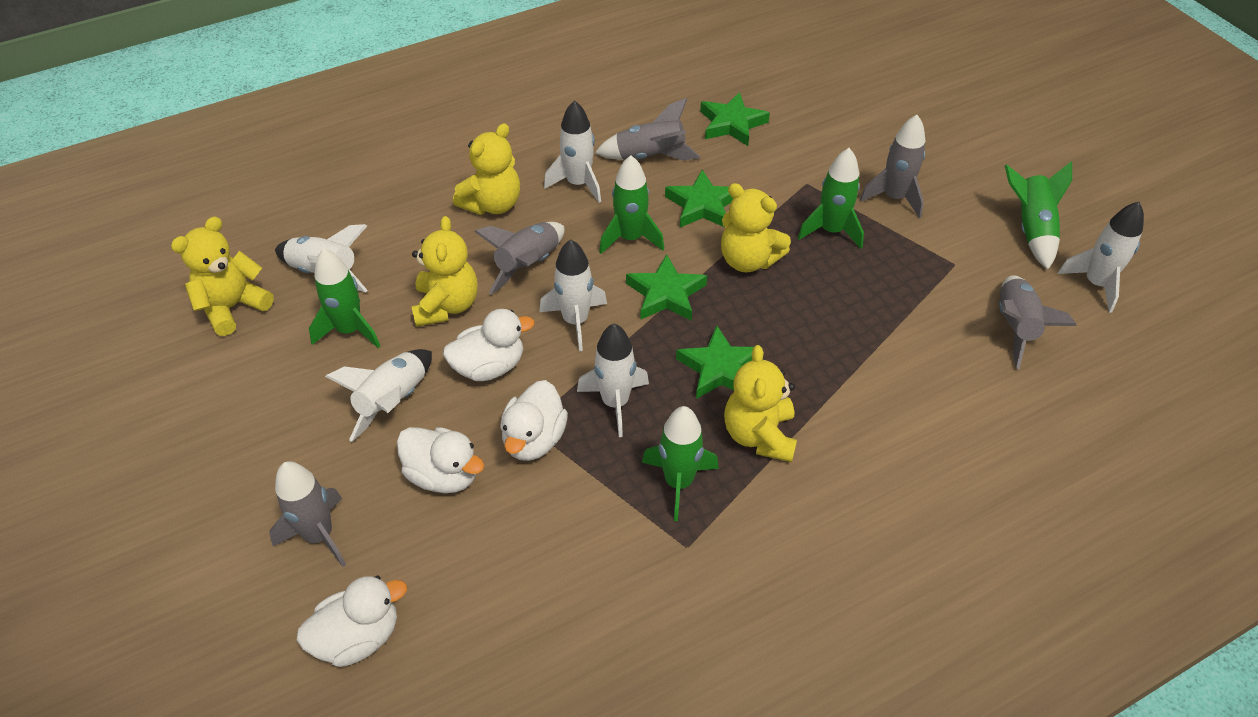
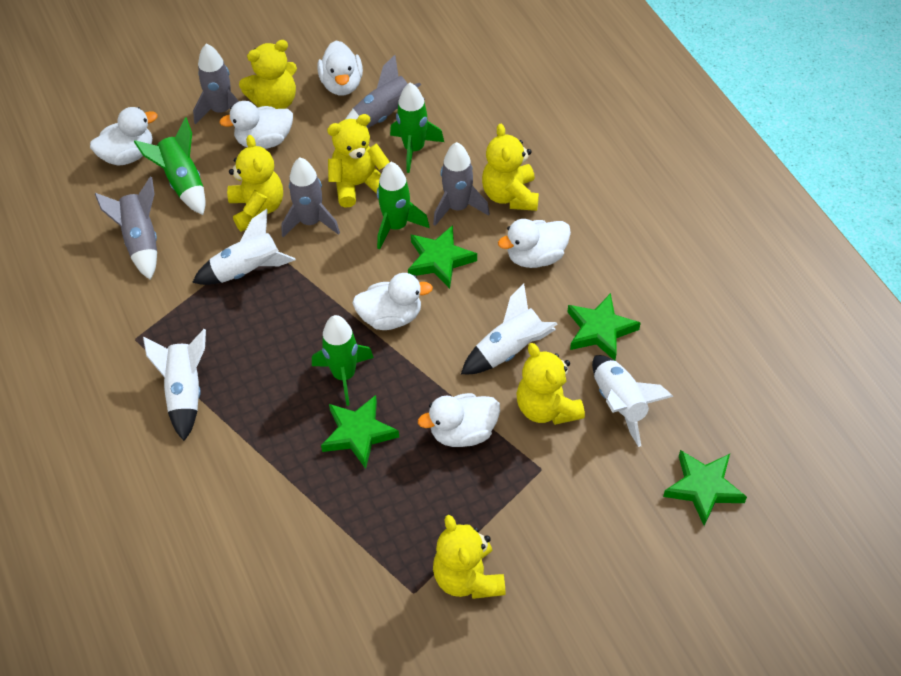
green rocket: [309,249,380,348] [599,155,664,254] [642,406,719,521] [798,148,864,249] [1005,161,1072,270] = 5 -> [134,117,206,215] [312,315,374,406] [377,162,429,249] [390,83,444,173] = 4
white duck: [296,576,407,667] [397,427,484,493] [443,309,534,381] [500,380,568,461] = 4 -> [90,107,158,166] [219,101,293,149] [317,41,363,96] [353,273,433,330] [418,393,500,447] [498,219,571,268] = 6
white rocket: [275,224,368,292] [325,349,432,442] [539,239,607,351] [544,100,601,203] [577,324,649,437] [1058,202,1144,313] = 6 -> [143,329,206,441] [192,209,296,285] [461,284,558,374] [592,355,673,447] = 4
yellow teddy bear: [171,217,274,336] [412,216,478,327] [453,123,520,215] [721,183,791,272] [724,345,797,462] = 5 -> [227,135,283,232] [239,40,297,109] [327,114,390,208] [433,515,506,599] [482,124,539,211] [516,343,585,425] = 6

